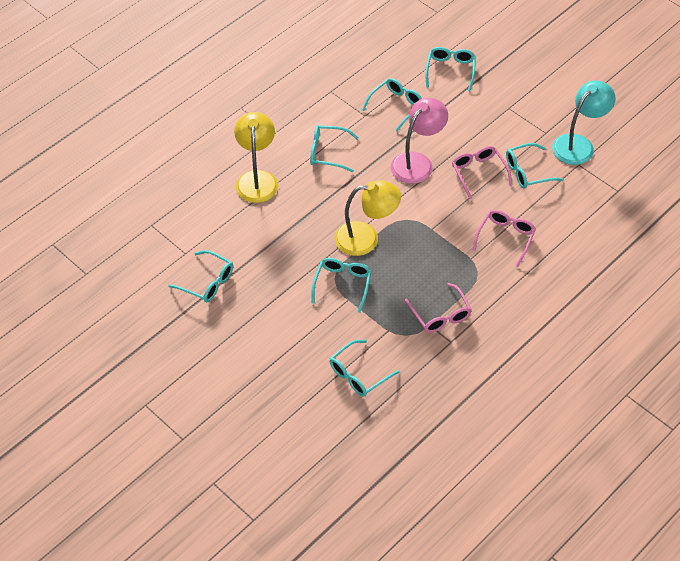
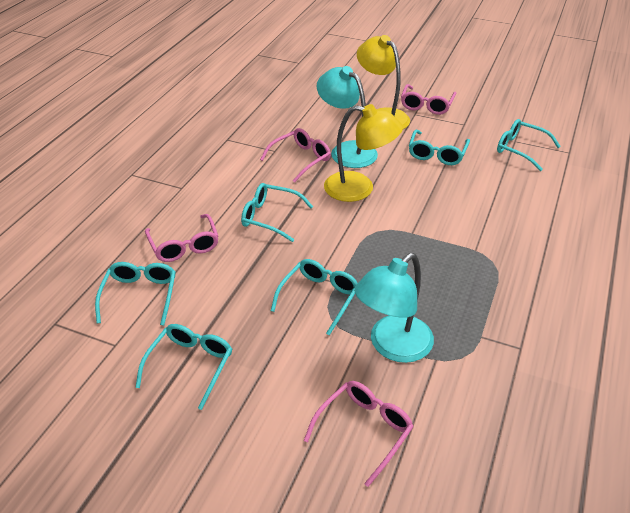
pink glasses: [405,283,472,333] [452,146,512,199] [472,210,536,267] = 3 -> [145,214,219,262] [260,128,331,182] [304,381,414,487] [401,84,456,115] = 4
pink lamp: [391,98,448,184] = 1 -> none = 0
turquoise glasses: [168,250,233,302] [310,125,359,172] [312,258,371,313] [330,340,400,397] [362,78,422,131] [425,47,476,91] [506,143,564,189] = 7 -> [95,262,176,326] [135,324,232,410] [241,183,313,242] [271,259,357,336] [409,130,470,165] [497,119,561,171] = 6
turquoise lamp: [552,80,616,165] = 1 -> [317,66,378,168] [354,253,434,363] = 2

